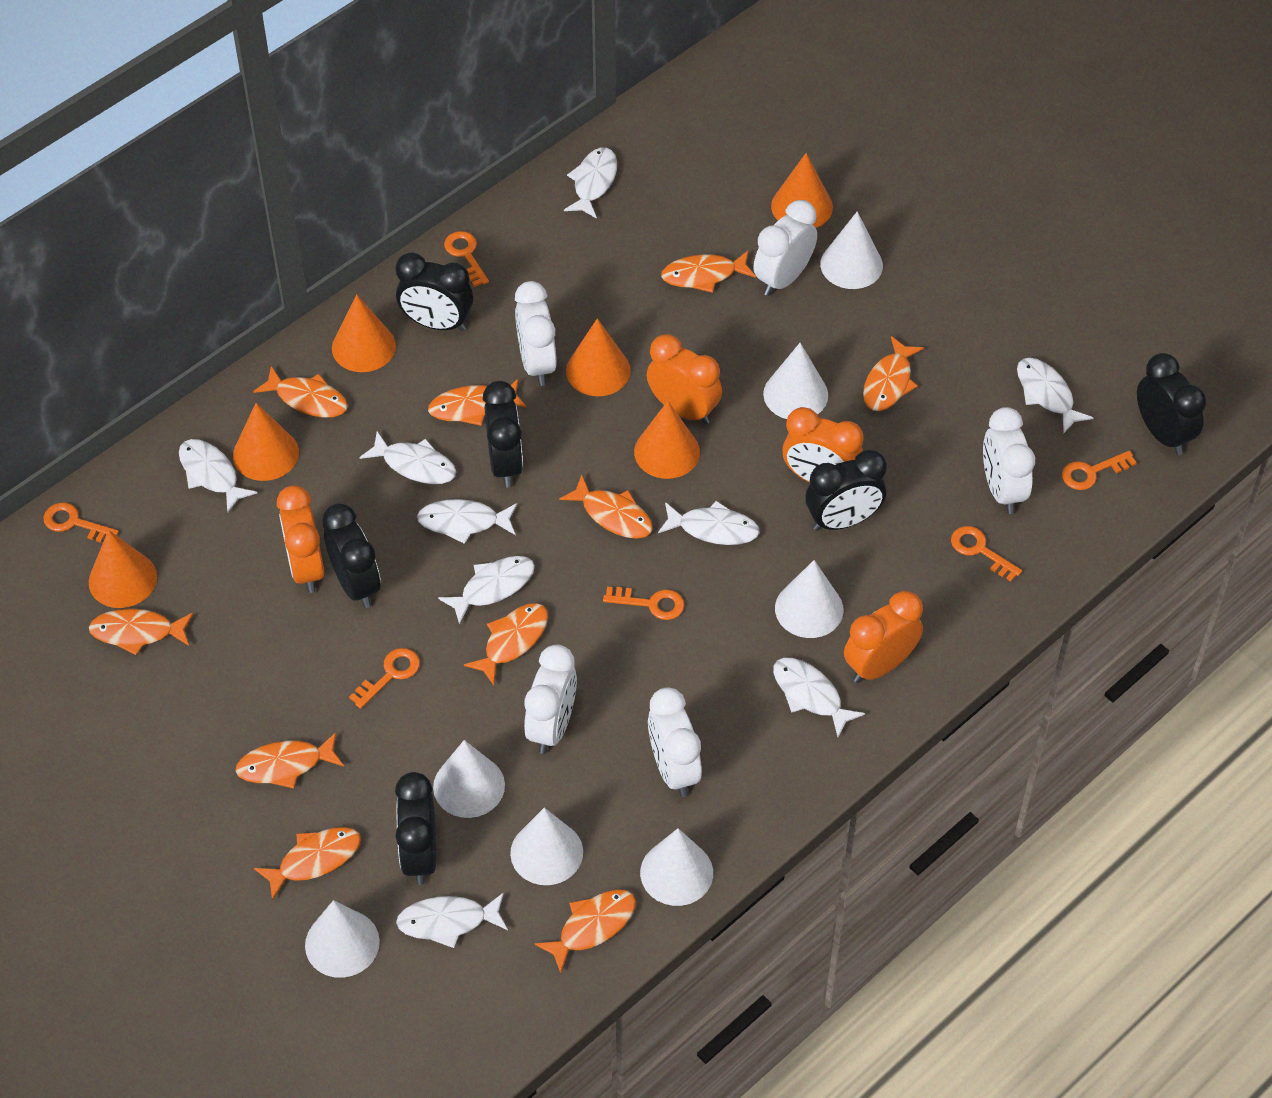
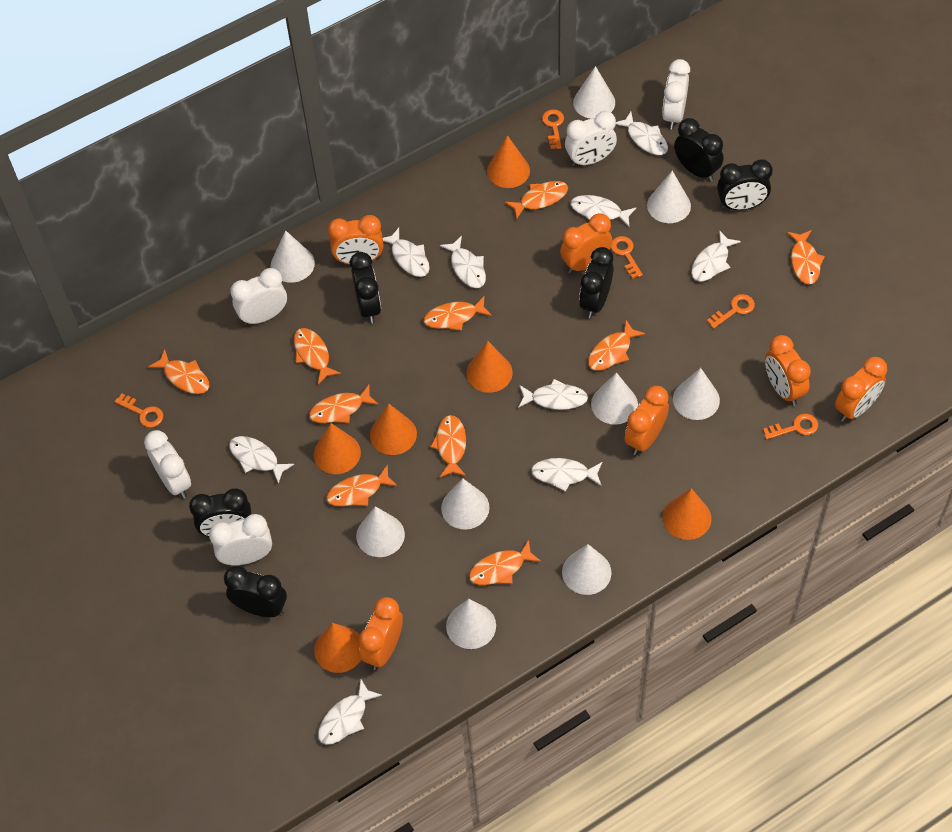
orange clock: [277,485,324,593] [647,334,722,425] [782,407,864,483] [844,591,923,683] = 4 -> [328,215,383,264] [359,597,403,670] [560,213,613,273] [625,386,669,455] [765,335,811,406] [835,357,887,422] = 6
orange key: [43,503,119,543] [349,648,420,709] [444,231,489,287] [603,587,684,620] [951,526,1022,582] [1062,451,1137,490] = 6 -> [115,394,163,428] [542,109,564,149] [611,236,643,279] [707,294,755,329] [763,414,818,440] = 5
white cone: [305,900,380,978] [433,740,505,818] [510,808,583,885] [640,828,713,906] [763,343,828,419] [775,560,844,638] [820,212,883,289] = 7 -> [271,230,315,283] [356,506,405,557] [441,478,490,530] [446,599,496,649] [562,544,611,595] [573,66,615,119] [591,372,638,425] [647,171,691,223] [673,368,720,420] = 9

